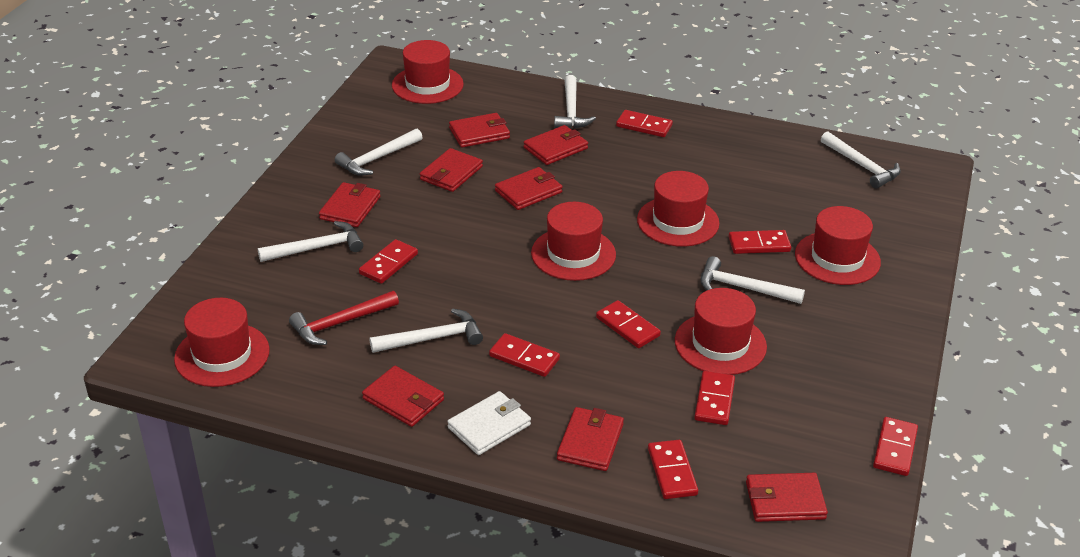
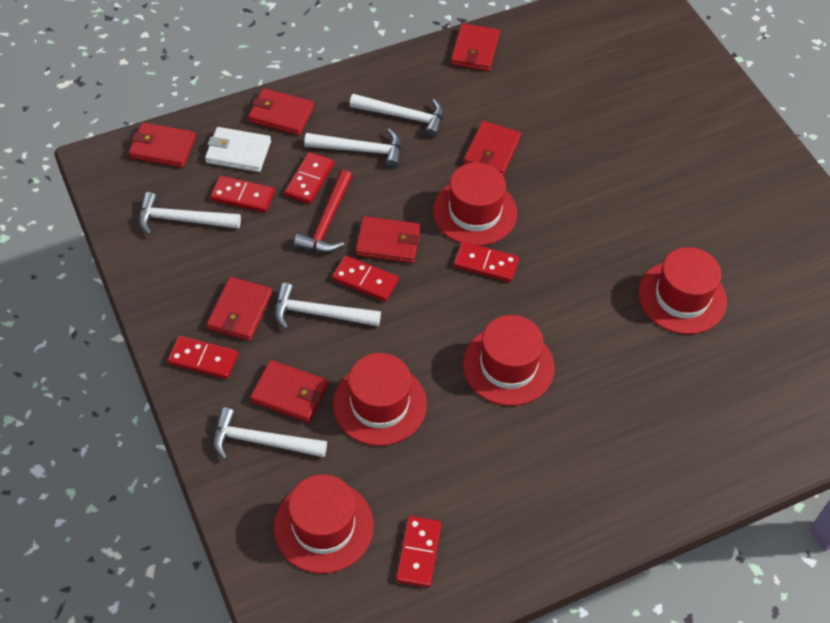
red domino: [359,239,418,284] [489,333,560,377] [596,300,661,348] [616,110,673,137] [648,440,698,499] [694,371,735,425] [729,230,791,254] [873,417,918,476] = 8 -> [168,336,238,379] [211,176,275,213] [285,152,334,204] [332,256,399,302] [396,516,442,588] [454,242,519,282] = 6
red hat: [174,298,270,387] [392,40,464,104] [531,202,616,281] [637,171,719,247] [675,288,767,375] [795,206,881,285] = 6 -> [274,474,374,574] [333,353,427,446] [433,162,517,246] [463,315,555,406] [638,247,727,334] = 5
red wallet: [319,182,380,227] [362,366,444,427] [420,148,483,192] [449,113,510,148] [495,167,562,210] [524,125,588,165] [557,407,624,471] [746,473,828,522] = 8 -> [128,122,196,168] [207,277,272,341] [248,88,314,135] [250,360,328,423] [355,216,421,263] [451,23,500,71] [463,121,521,175] = 7
white hammer: [258,221,363,262] [335,129,423,176] [370,309,483,353] [554,75,596,128] [700,256,805,304] [821,131,901,189] = 6 -> [139,192,241,235] [213,408,327,460] [274,283,381,330] [304,129,402,169] [350,94,444,138] = 5

